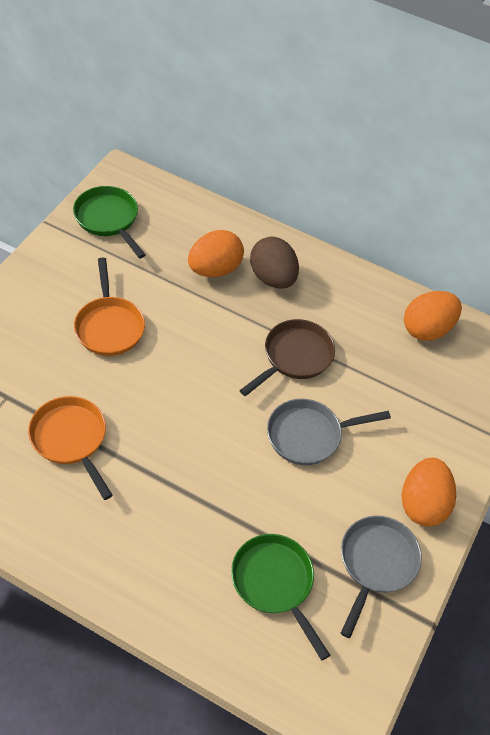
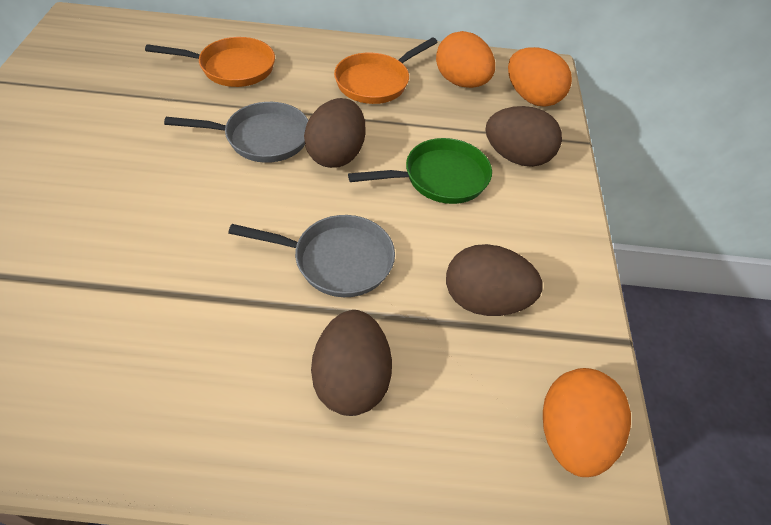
brown egg: [250,237,299,289] = 1 -> [304,98,365,168] [311,310,392,416] [446,244,543,316] [485,106,562,167] = 4
brown pan: [239,319,335,396] = 1 -> none = 0
green pan: [73,186,146,258] [231,534,330,660] = 2 -> [348,138,492,204] = 1

